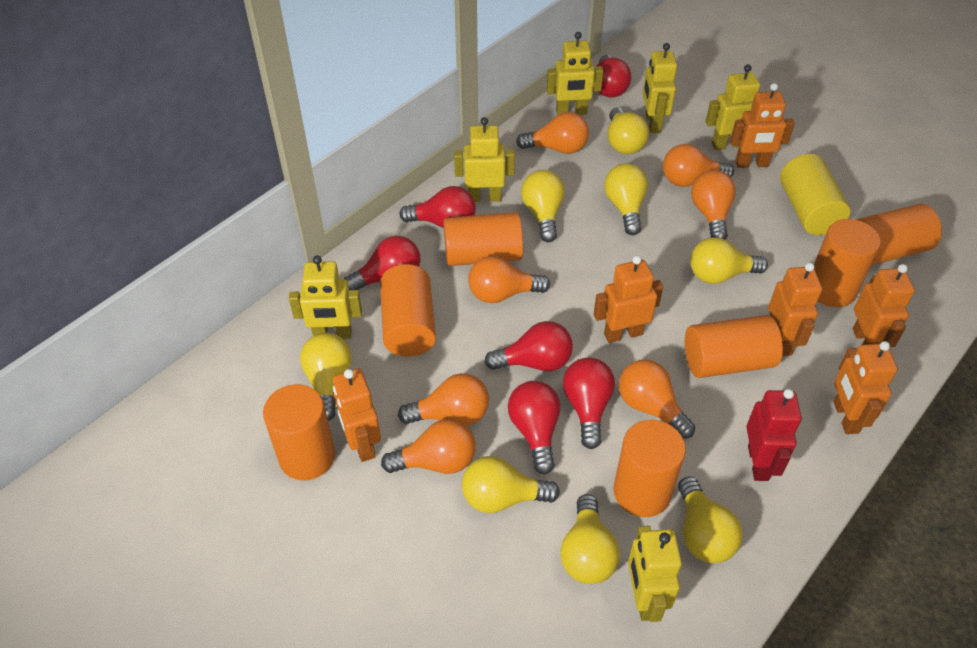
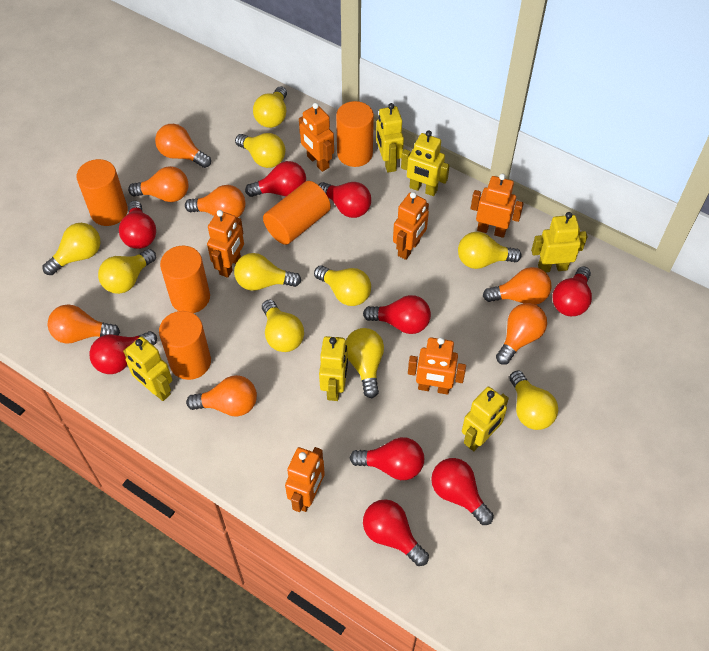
orange cylinder: [263,384,335,480] [380,264,436,357] [444,212,523,266] [614,420,686,517] [685,315,783,378] [814,219,881,307] [856,204,942,265] = 7 -> [77,159,128,226] [159,311,211,380] [160,246,210,313] [263,181,331,245] [336,101,374,167] = 5
red light bulb: [344,236,421,290] [399,186,476,228] [484,321,573,371] [508,381,561,474] [563,357,615,449] [597,55,631,98] = 6 -> [89,331,157,374] [119,201,156,249] [245,161,306,197] [319,182,371,218] [350,437,424,480] [363,295,431,334] [363,499,429,566] [431,458,494,525] [552,266,592,316] = 9
red robot: [746,389,802,481] = 1 -> none = 0
yellow cylinder: [780,154,850,235] = 1 -> none = 0
yellow light bulb: [300,333,352,421] [462,456,560,513] [521,170,565,242] [560,494,620,584] [604,163,648,235] [608,107,649,154] [678,476,742,563] [690,237,768,284] = 8 -> [42,223,100,275] [98,249,156,294] [234,253,301,291] [235,133,285,168] [253,87,287,128] [262,300,304,352] [314,265,371,306] [346,328,384,398] [458,232,522,269] [509,370,558,430] = 10

